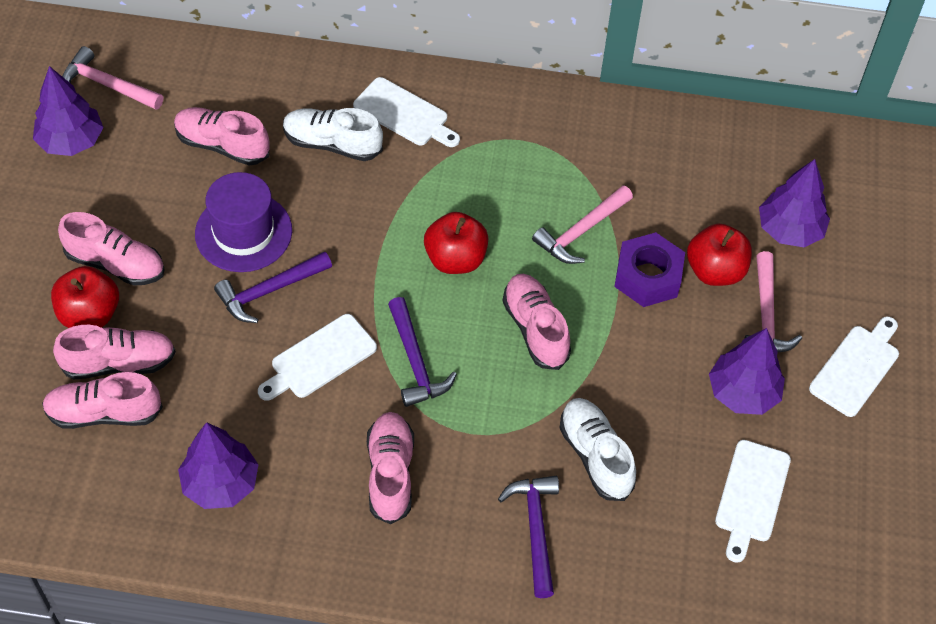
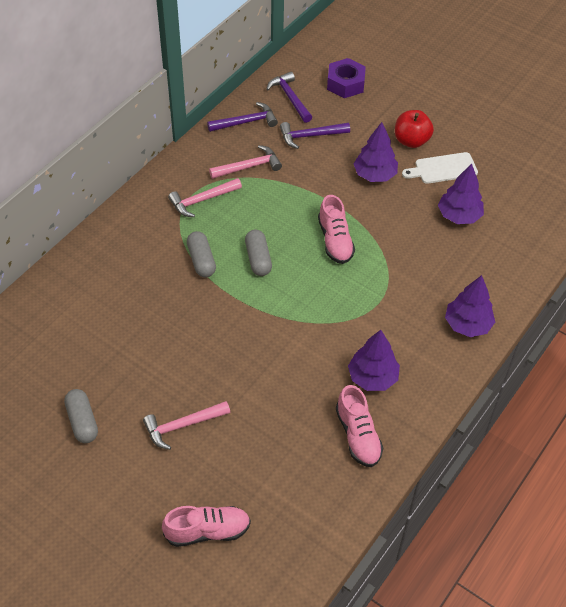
grey capsule: none = 0 -> [64,389,98,443] [187,231,216,278] [245,230,272,276] = 3
pink shoe: [42,372,163,429] [53,325,176,379] [58,212,165,286] [174,107,269,165] [367,412,414,524] [503,274,571,370] = 6 -> [162,506,251,547] [318,195,355,264] [336,385,383,467] = 3
purple hat: [195,172,292,272] = 1 -> none = 0
red apple: [51,266,119,328] [424,212,488,274] [687,223,752,286] = 3 -> [395,110,434,148] = 1
white cutting board: [258,314,377,401] [353,77,460,147] [715,440,791,563] [809,316,899,417] = 4 -> [402,152,478,184] = 1
white shoe: [283,108,383,161] [560,398,636,501] = 2 -> none = 0

